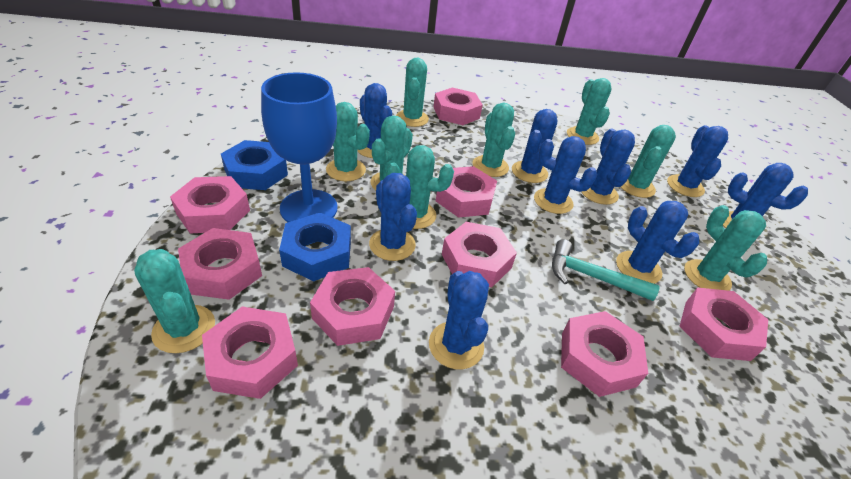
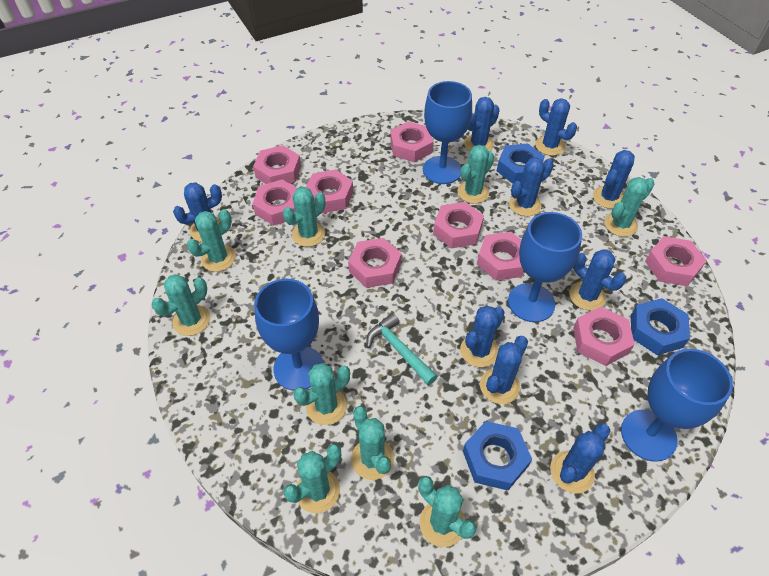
blue goblet: [261,72,337,222] = 1 -> [254,279,324,391] [423,81,472,184] [508,212,582,322] [621,349,733,462] = 4
blue nut: [221,140,288,190] [279,213,351,281] = 2 -> [463,421,532,490] [497,143,545,184] [631,298,690,355] = 3

